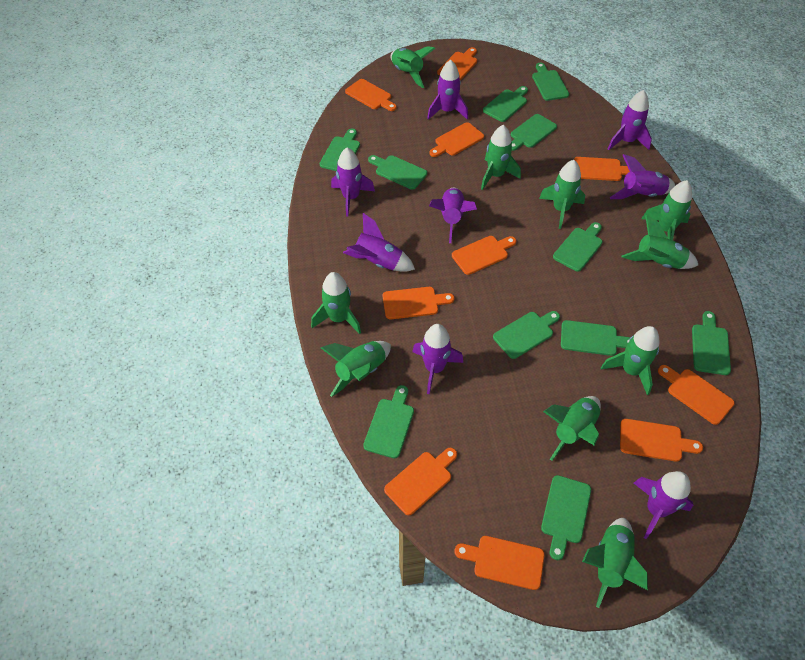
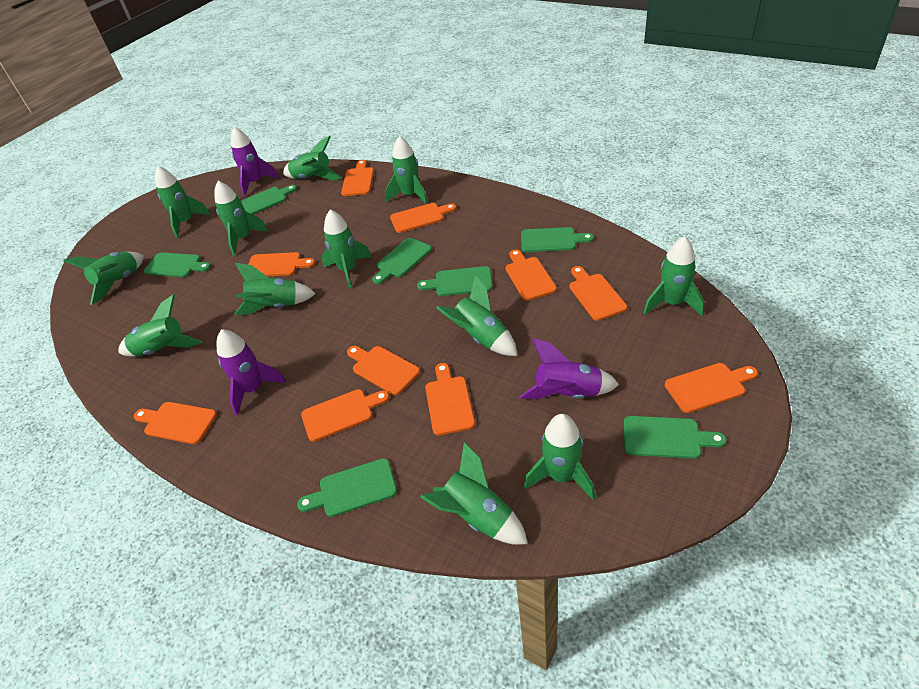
green cutting board: [320,129,360,171] [363,385,414,459] [368,155,427,190] [483,86,528,122] [493,311,560,359] [511,114,557,151] [532,63,569,101] [541,475,591,560] [553,222,603,272] [561,320,631,356] [692,311,731,375] = 11 -> [144,252,211,277] [241,185,297,215] [297,458,397,517] [372,238,432,284] [417,266,492,296] [521,227,594,252] [624,416,726,459] = 7
green rocket: [311,272,361,334] [321,341,391,397] [390,46,435,88] [481,125,521,190] [539,160,585,229] [543,396,601,461] [582,518,648,608] [601,326,660,395] [622,215,698,269] [641,180,692,240] = 10 -> [63,251,144,305] [118,295,202,356] [155,166,211,238] [214,181,269,255] [234,263,316,315] [283,136,342,180] [321,209,372,289] [385,136,428,204] [420,442,528,545] [436,275,517,356] [524,414,595,500] [644,236,704,316] = 12
purple rocket: [331,147,375,216] [343,213,415,272] [412,324,463,394] [427,60,468,120] [429,188,477,243] [608,90,652,150] [610,154,675,199] [634,471,693,539] = 8 -> [217,329,286,416] [231,127,279,196] [519,338,619,399] = 3

